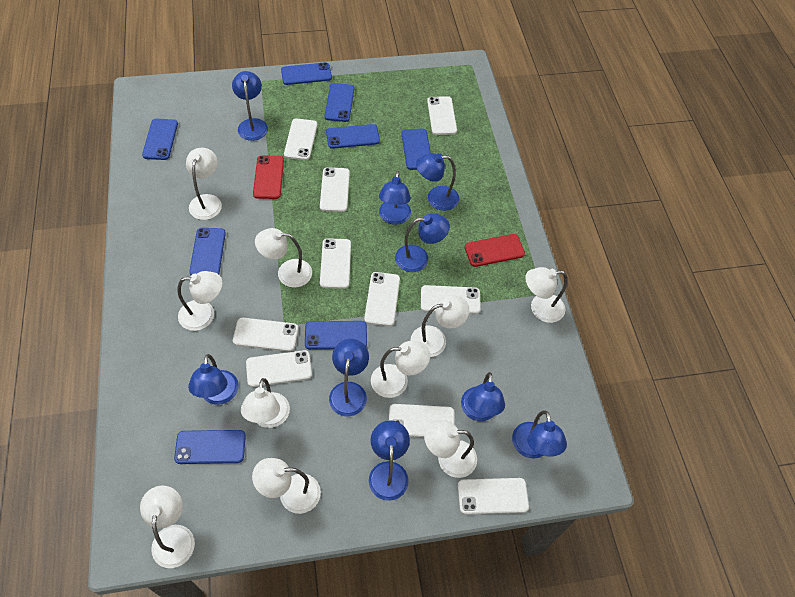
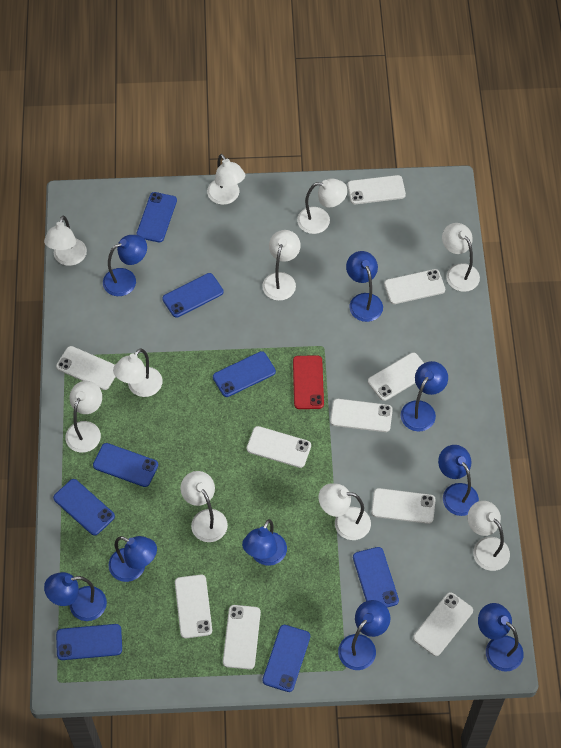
red phone: [253,155,284,199] [465,234,525,267] = 2 -> [293,355,324,409] = 1

